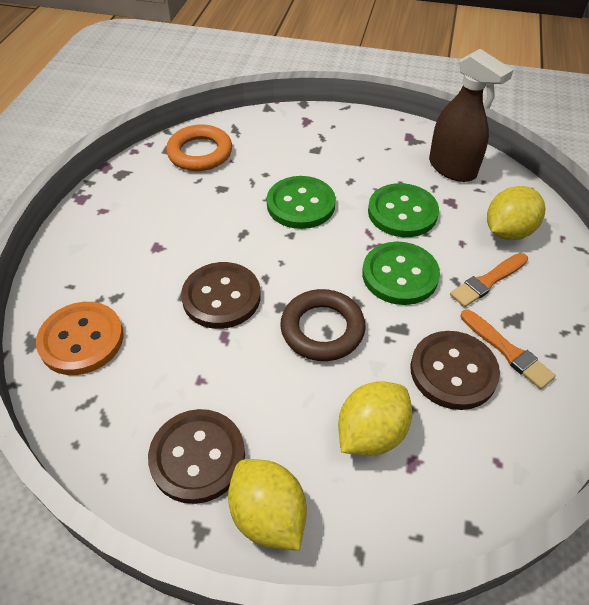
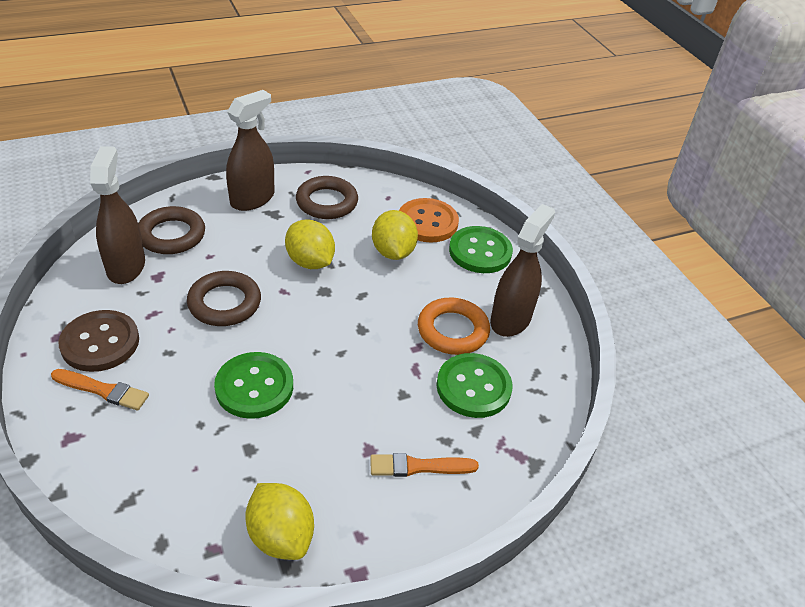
brown button: [148,409,245,504] [181,262,261,329] [410,331,500,410] = 3 -> [58,310,139,372] = 1
brown ring: [280,289,366,361] = 1 -> [138,206,205,254] [187,271,261,326] [296,176,358,219] = 3
brown spray bottle: [429,49,513,182] = 1 -> [90,146,145,284] [226,90,274,211] [490,204,555,337] = 3

